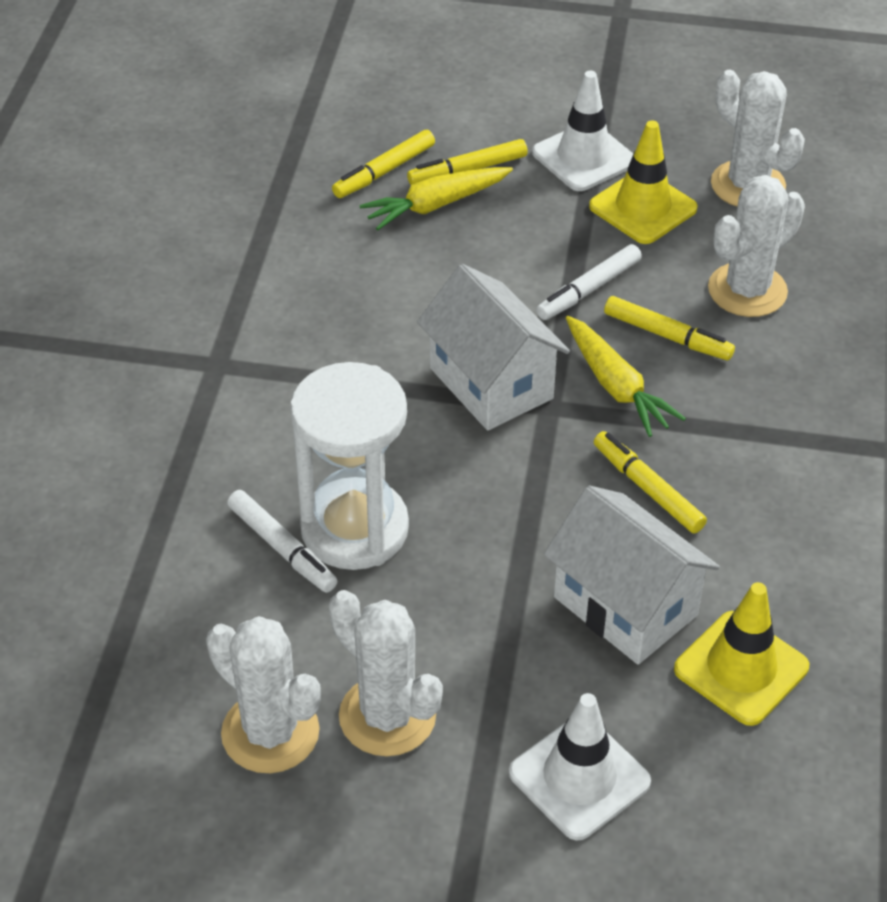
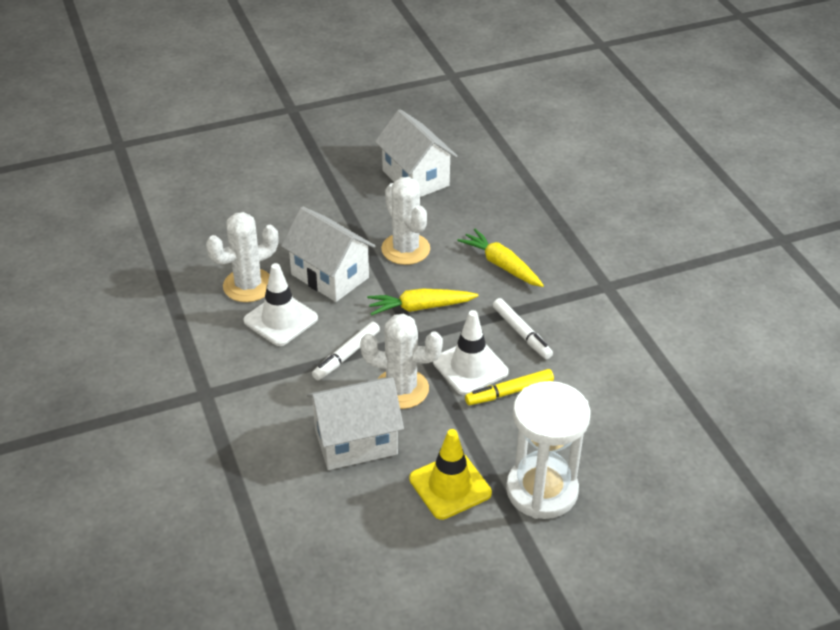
white cactus: [206,616,321,773] [329,590,443,756] [708,175,805,317] [711,70,805,206] = 4 -> [206,212,278,302] [360,314,443,409] [381,177,430,265] = 3
white house: [417,264,570,431] [544,485,720,665] = 2 -> [281,206,375,302] [307,377,404,470] [375,109,457,197] = 3
yellow marker: [332,130,435,198] [407,139,528,185] [594,431,707,534] [604,296,735,360] = 4 -> [465,369,554,405] = 1
yellow traffic cone: [589,120,698,244] [674,582,809,726] = 2 -> [409,429,492,520] = 1

